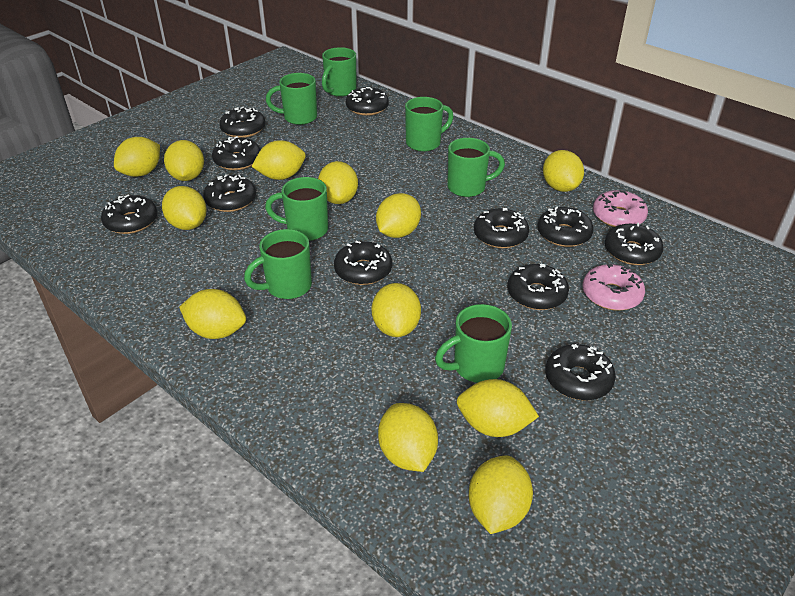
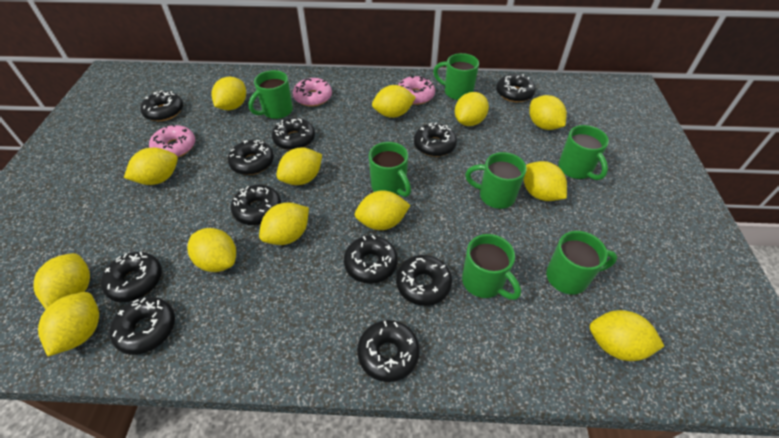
pink donut: [582,264,645,311] [593,190,648,227] = 2 -> [149,124,195,158] [293,78,332,106] [398,76,435,105] = 3
yellow lemon: [114,137,160,177] [162,186,207,230] [164,140,204,181] [179,289,246,339] [252,140,306,180] [318,161,358,204] [372,283,421,337] [376,193,421,238] [378,403,438,472] [457,379,539,437] [469,455,533,534] [543,150,584,192] = 12 -> [33,253,90,309] [38,292,99,356] [124,148,178,185] [187,228,236,272] [211,77,246,110] [259,202,309,245] [276,147,322,185] [355,190,410,230] [372,85,416,118] [455,92,489,126] [524,161,567,201] [529,95,567,130] [590,310,664,361] = 13

